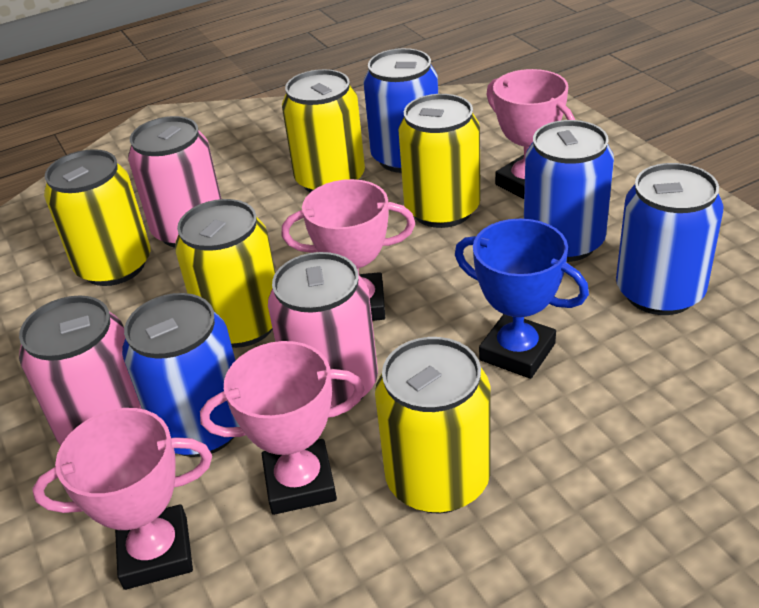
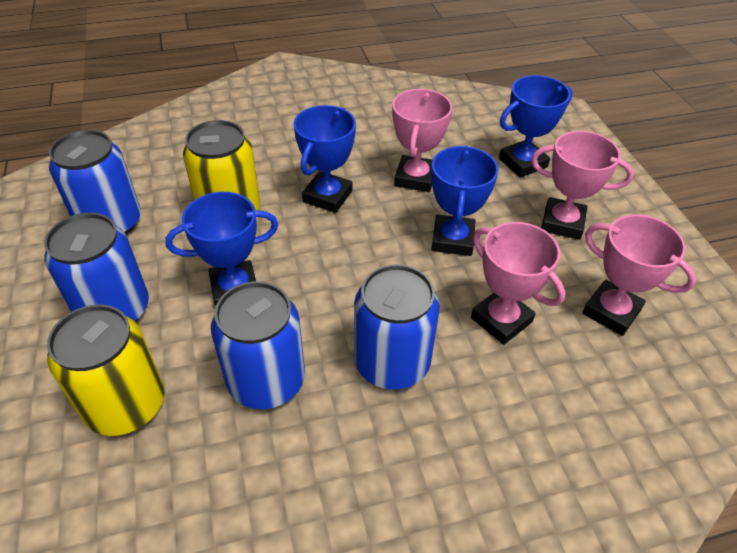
blue trophy: [455,219,589,379] = 1 -> [165,192,278,307] [294,105,356,213] [431,146,499,256] [499,75,572,178] = 4
pink can: [19,295,142,446] [128,116,221,248] [268,252,378,408] = 3 -> none = 0
yellow can: [44,149,151,286] [175,199,276,348] [282,69,365,192] [375,337,491,514] [398,94,481,228] = 5 -> [47,304,164,436] [183,120,260,210] = 2

